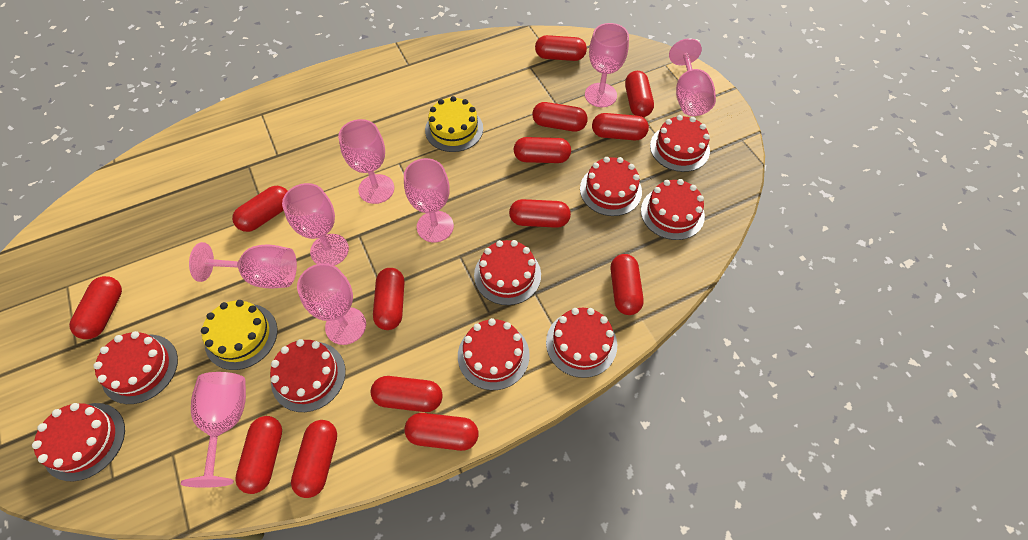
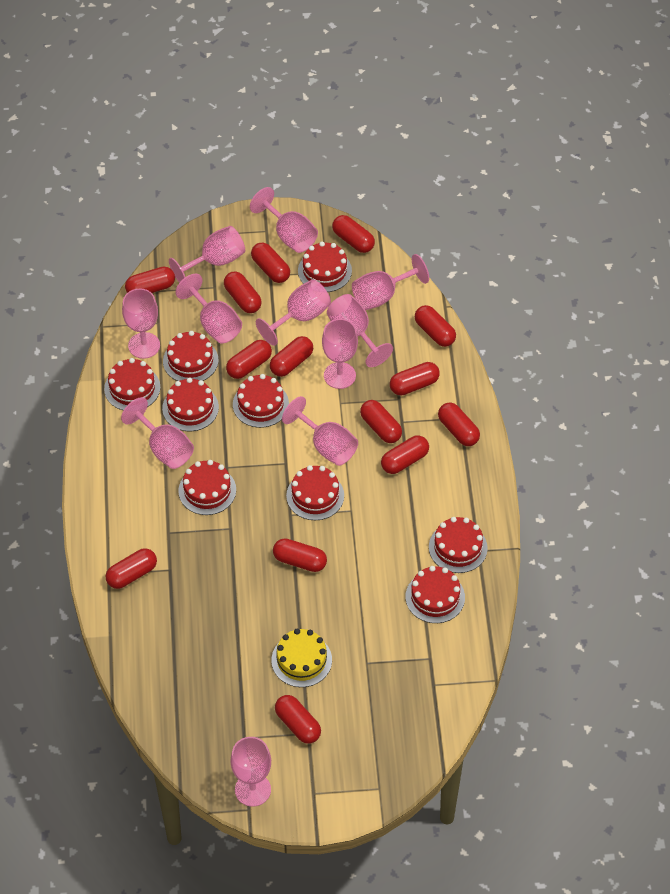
pink goblet: [181,372,246,488] [189,242,297,288] [282,183,349,266] [297,263,366,345] [338,119,394,204] [404,158,454,242] [585,23,629,107] [669,38,716,116] = 8 -> [121,397,194,469] [122,289,160,359] [169,226,245,283] [176,274,242,343] [231,737,271,807] [250,187,318,253] [256,279,331,346] [282,396,358,466] [322,319,358,389] [327,294,393,367] [352,254,429,310] = 11
yellow cake: [201,300,277,370] [425,96,483,152] = 2 -> [271,628,332,687] = 1

